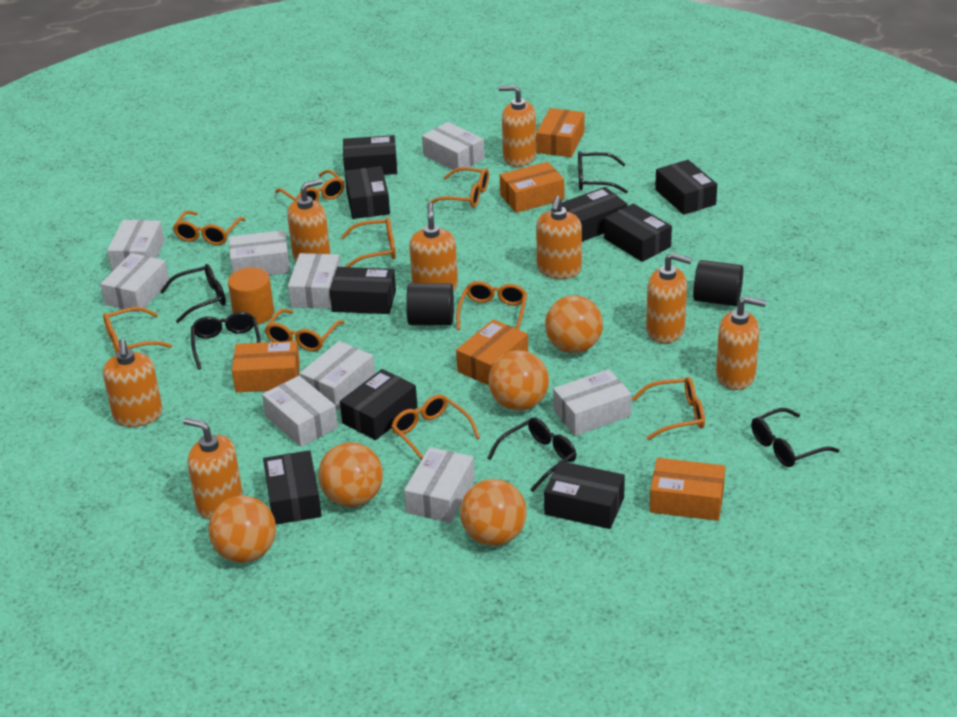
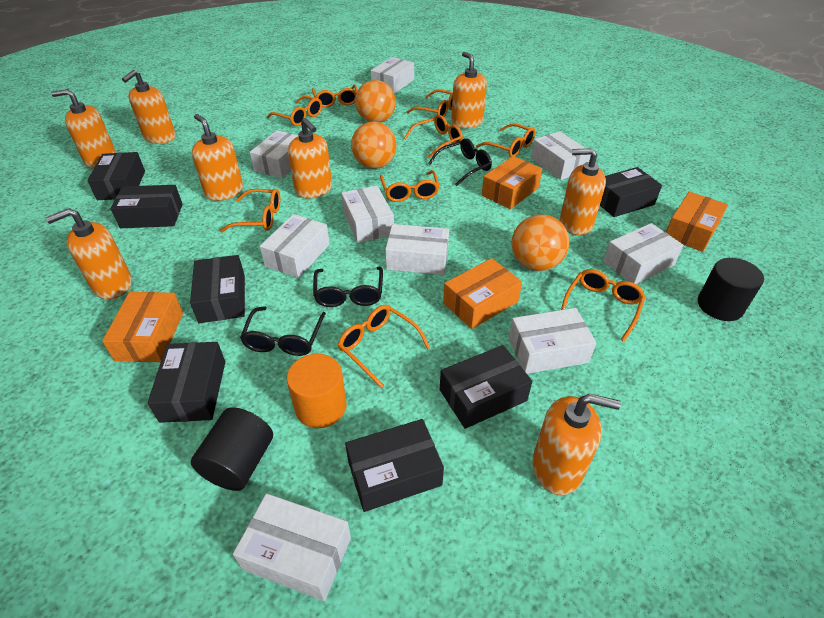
black box: [263,450,322,525] [329,267,396,314] [340,369,417,440] [343,135,397,175] [345,166,390,219] [544,461,625,529] [562,187,627,242] [604,203,672,262] [655,160,717,215] = 9 -> [87,152,145,200] [111,185,183,228] [148,342,225,423] [190,255,245,323] [345,419,444,512] [440,345,532,429] [600,167,662,217] = 7
black glasses: [160,264,226,323] [191,312,261,370] [487,417,576,492] [578,151,628,193] [751,408,839,467] = 5 -> [240,306,326,356] [313,267,383,307] [428,138,492,186] = 3
orange ball: [208,496,276,563] [318,442,383,507] [460,479,527,546] [488,350,549,411] [545,295,603,353] = 5 -> [351,122,397,169] [355,80,396,123] [512,214,569,271] = 3
orange box: [232,341,300,392] [456,319,528,386] [500,162,564,213] [536,108,584,157] [650,458,725,521] = 5 -> [102,292,183,362] [443,258,522,329] [482,156,542,209] [666,192,728,252] = 4

